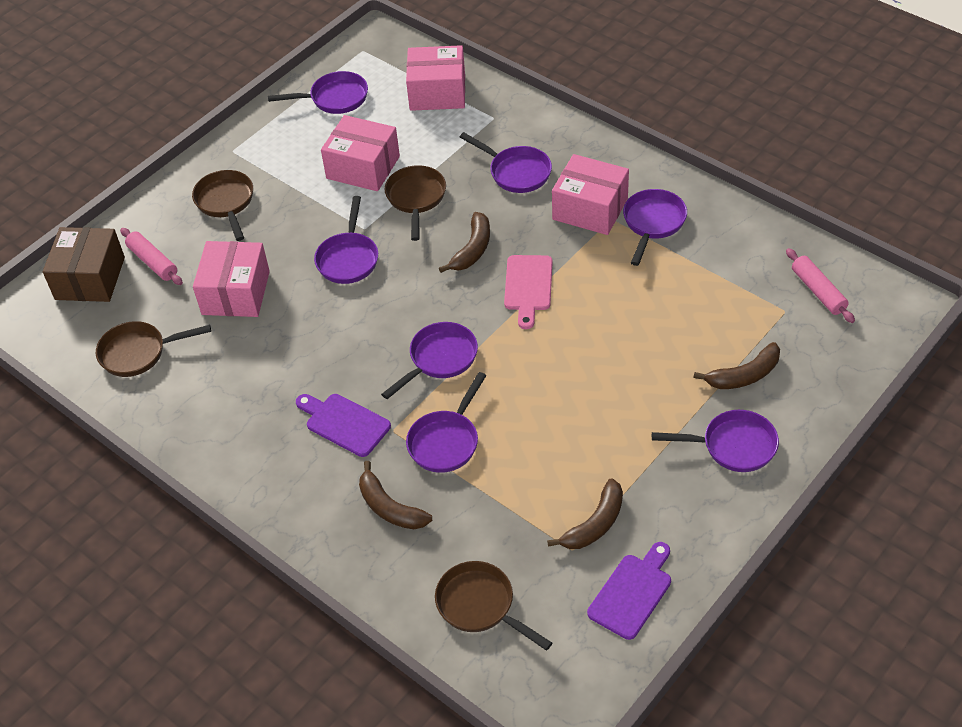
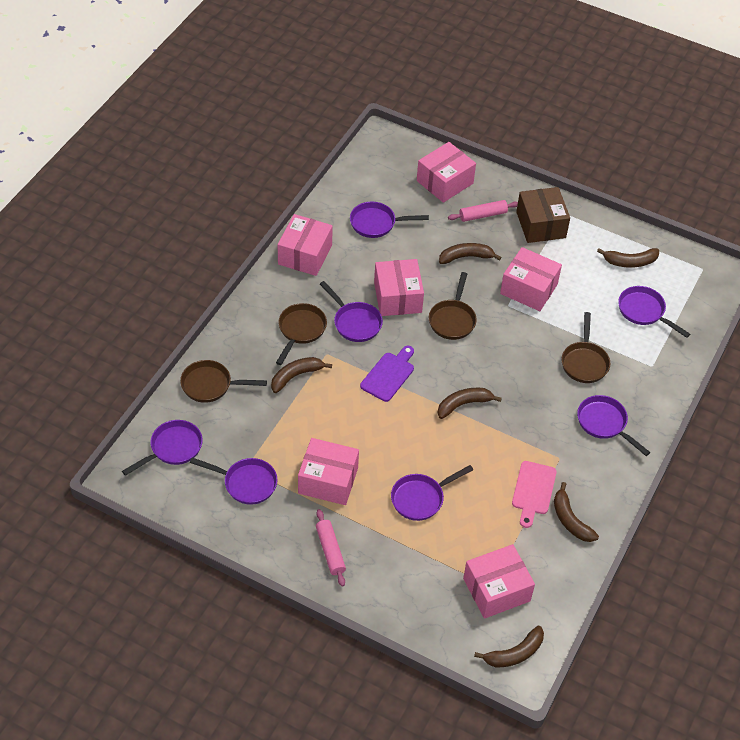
brown banana: [359,461,432,529] [439,212,490,273] [547,478,623,549] [693,342,780,389] = 4 -> [271,357,332,393] [438,388,502,419] [439,243,501,264] [474,626,544,667] [554,482,599,542] [597,248,659,268] = 6
pink box: [193,241,270,317] [321,115,400,191] [406,45,465,111] [552,154,629,235] = 4 -> [277,214,333,276] [298,438,359,505] [374,259,424,316] [417,142,476,203] [463,544,535,619] [500,247,562,311] = 6
purple cutting board: [296,394,391,457] [587,542,671,640] = 2 -> [360,346,414,402] = 1

